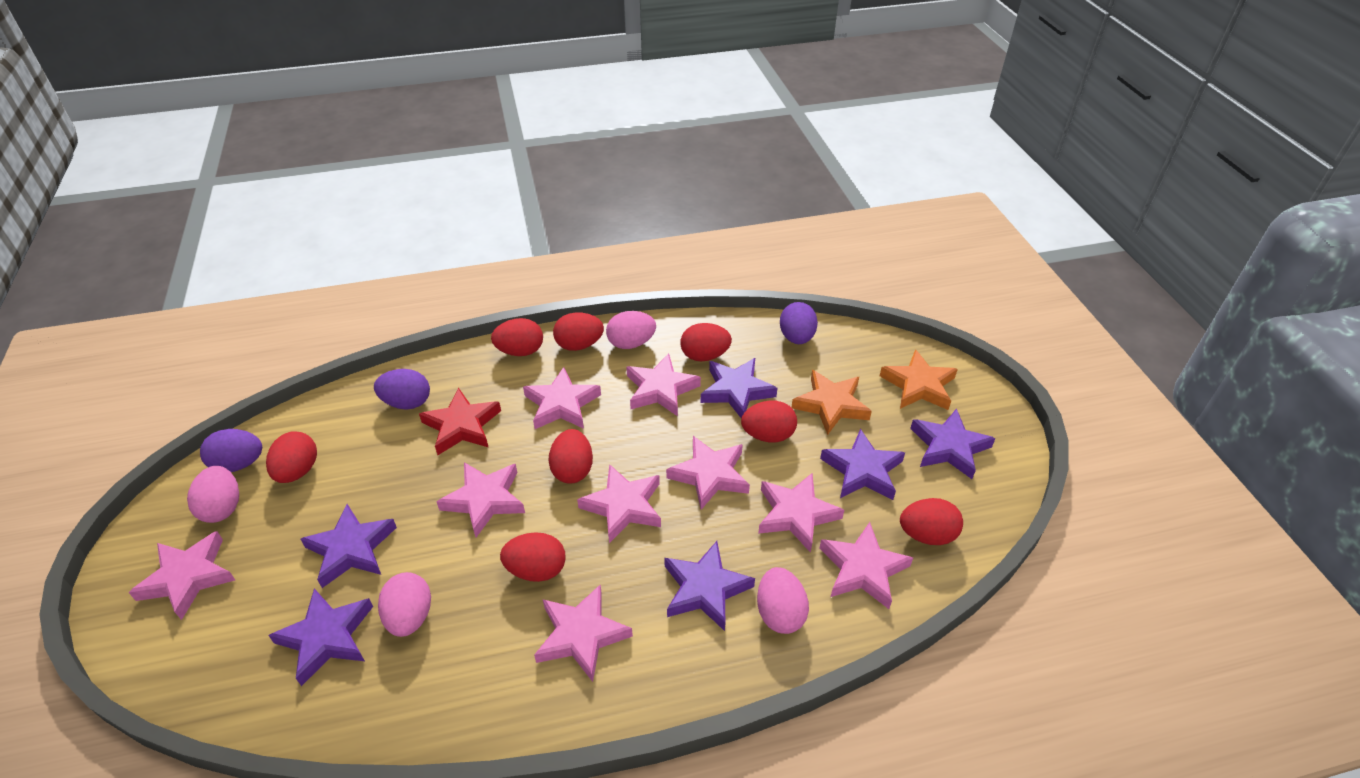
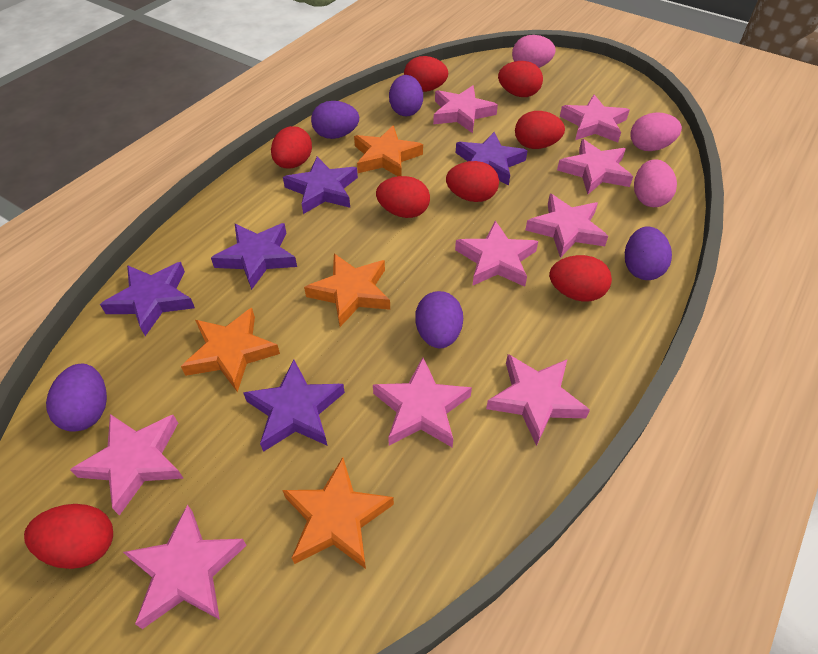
orange star: [791,370,872,435] [880,349,958,410] = 2 -> [181,308,280,392] [283,457,394,569] [304,254,390,327] [354,125,423,176] = 4
pink egg: [187,466,239,523] [378,572,431,637] [606,311,656,349] [757,567,809,634] = 4 -> [512,35,556,68] [630,112,682,151] [634,159,677,207] = 3
purple egg: [200,429,262,472] [374,369,430,410] [780,302,818,344] = 3 -> [46,364,107,432] [311,101,359,139] [389,75,423,117] [415,291,463,348] [625,226,672,280] = 5
purple star: [268,588,373,686] [300,504,397,588] [664,541,755,631] [701,358,777,418] [820,429,905,500] [910,408,996,479] = 6 -> [100,262,195,336] [211,223,297,290] [243,359,345,452] [283,157,358,214] [456,132,528,186] = 5
red star: [419,388,501,455] = 1 -> none = 0

